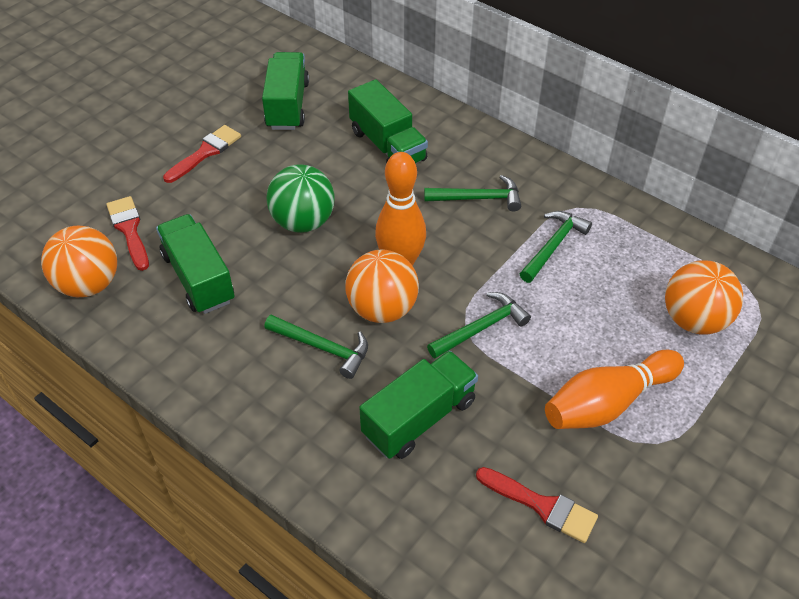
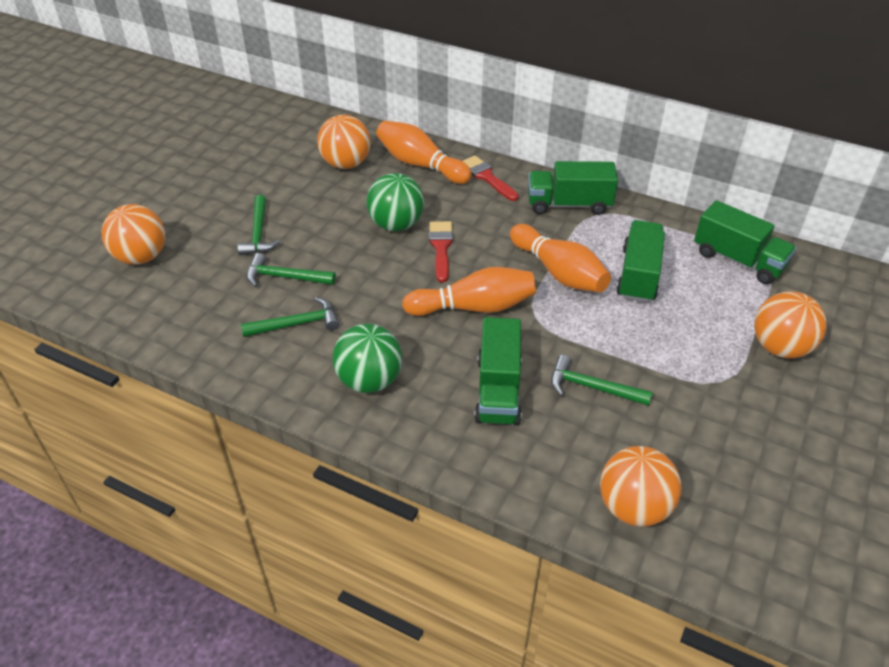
green ball: [266,164,334,233] = 1 -> [332,323,402,393] [366,173,424,231] = 2
orange ball: [41,226,117,297] [345,249,419,323] [665,260,743,335] = 3 -> [101,204,165,265] [317,115,371,169] [600,446,681,527] [754,291,827,358] = 4
orange bowling pin: [375,152,426,266] [545,350,684,429] = 2 -> [376,121,472,184] [402,267,536,316] [510,224,611,292] = 3
red brush: [106,196,149,271] [163,125,241,183] [476,467,598,543] = 3 -> [429,221,453,282] [463,155,519,201] = 2

